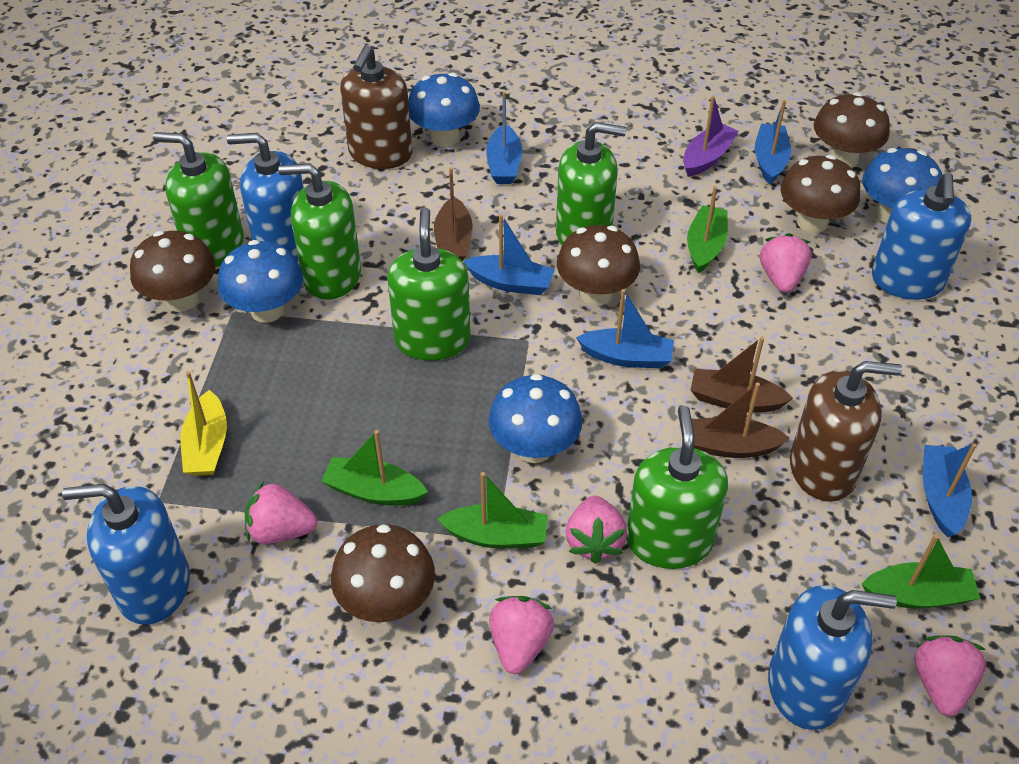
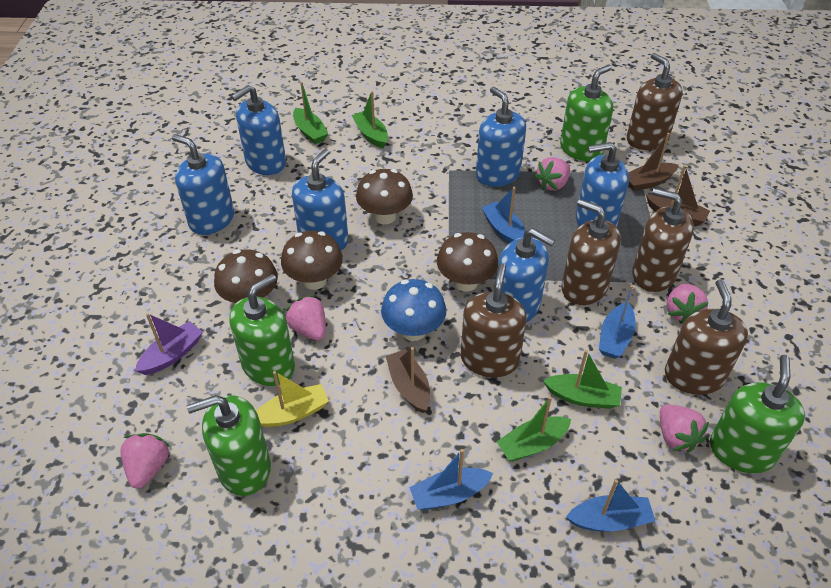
blue boat: [464,214,555,295] [486,92,523,184] [576,289,674,368] [755,100,791,184] [923,443,977,537] = 5 -> [409,449,493,510] [481,187,525,243] [566,480,655,532] [599,285,636,359] = 4
blue mushroom: [218,240,303,323] [408,73,480,147] [489,374,583,463] [862,148,942,223] = 4 -> [381,279,446,341] = 1
blue soap dispenser: [62,484,190,625] [227,133,304,262] [768,585,897,730] [872,173,971,300] = 4 -> [172,134,234,235] [231,85,286,175] [292,149,348,251] [476,87,526,187] [498,228,555,322] [576,142,629,227] = 6
brown mushroom: [130,231,216,312] [331,524,435,622] [557,225,640,306] [781,155,860,233] [814,92,890,167] = 5 -> [214,249,278,303] [281,231,343,290] [356,169,413,224] [437,232,498,292] = 4
brown soap dispenser: [340,45,412,169] [790,361,902,502] = 2 -> [461,263,527,378] [561,199,621,305] [627,53,683,150] [632,188,694,292] [665,279,748,395] = 5
green soap dispenser: [153,132,244,267] [278,163,361,300] [387,208,471,361] [556,122,626,245] [626,406,728,569] = 5 -> [187,395,271,496] [229,274,295,386] [560,64,613,161] [710,355,805,473] = 4

